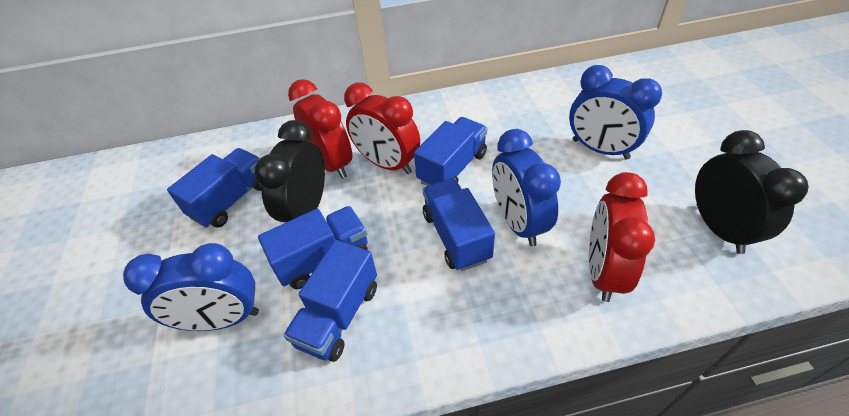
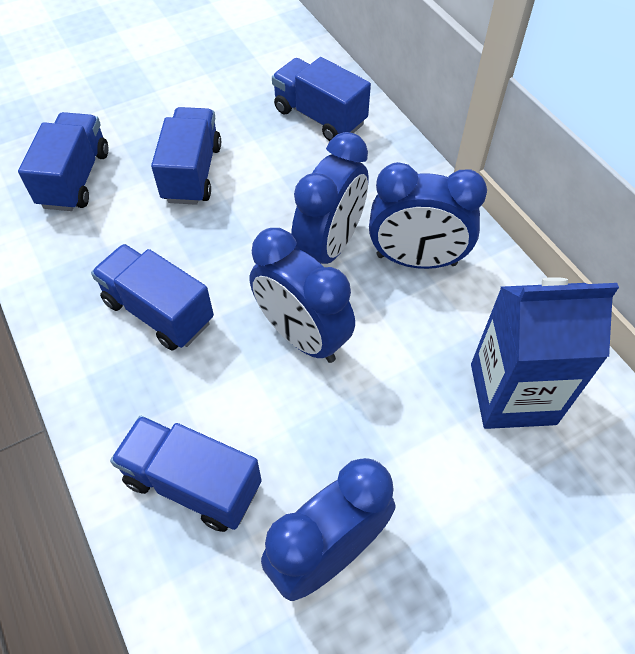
black clock: [255,120,325,223] [695,130,809,254] = 2 -> none = 0
blue carton: none = 0 -> [471,277,619,429] = 1
blue clock: [123,243,259,331] [492,129,561,246] [569,65,662,160] = 3 -> [249,228,355,363] [261,458,396,601] [291,132,369,264] [369,162,487,269] = 4
red clock: [288,79,352,179] [344,83,420,174] [589,172,655,302] = 3 -> none = 0

